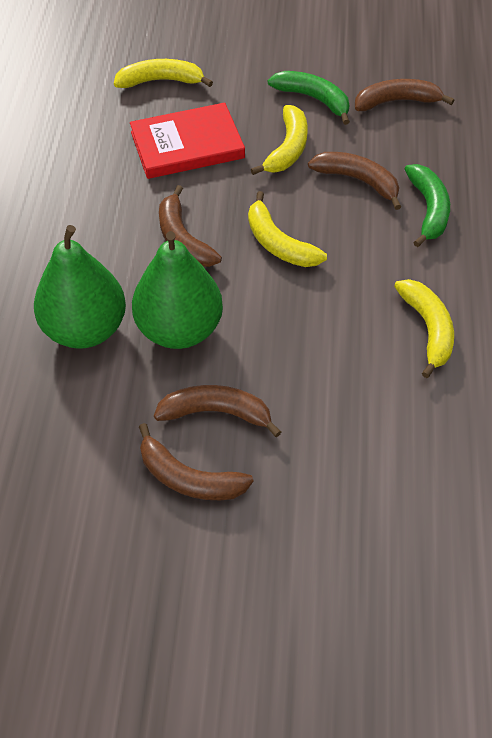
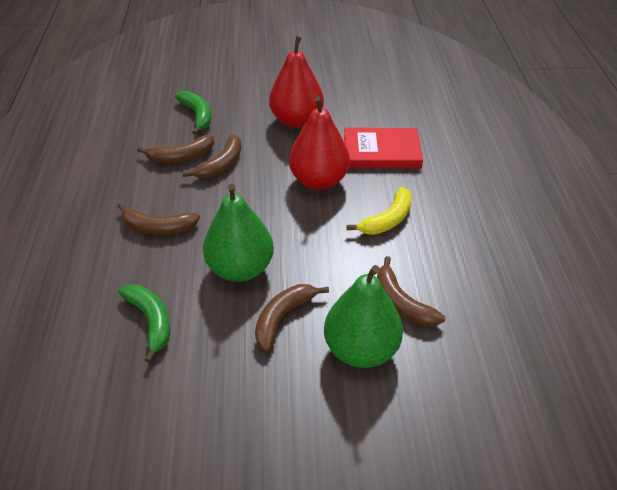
red pear: none = 0 -> [269,36,324,128] [289,96,350,190] = 2
yellow banana: [114,59,213,88] [248,191,327,267] [251,105,308,175] [394,279,454,378] = 4 -> [347,187,412,235] = 1

